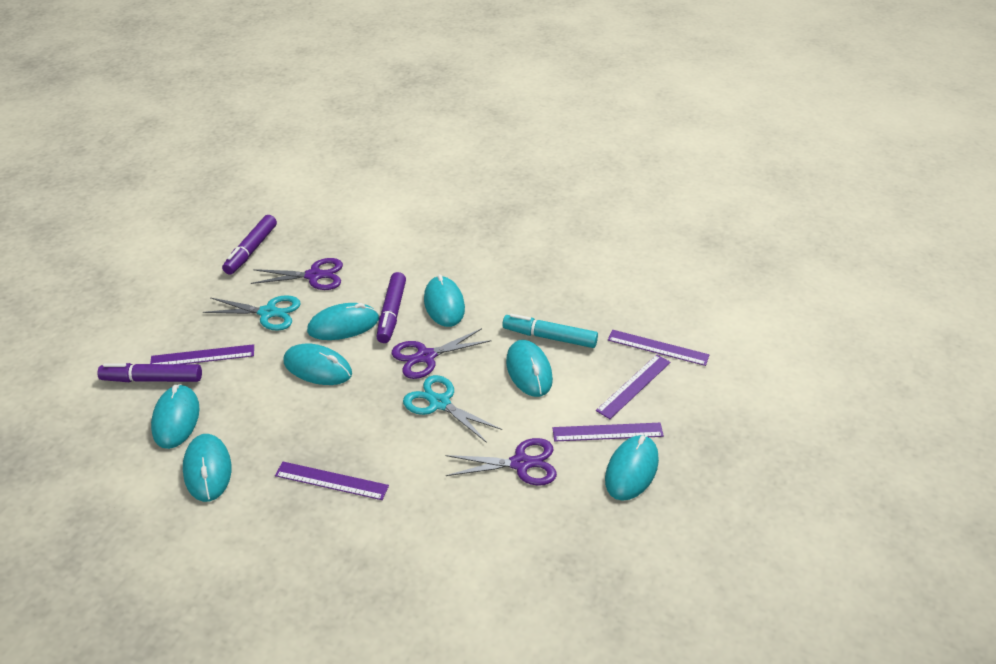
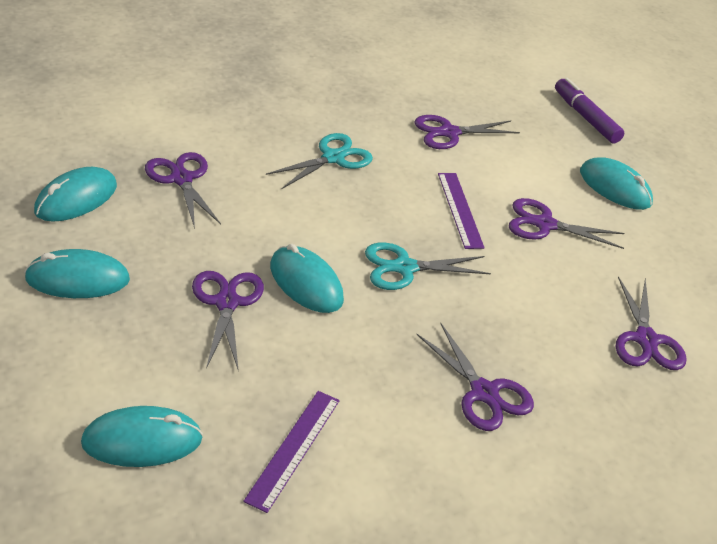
purple marker: [97,363,202,382] [222,215,277,275] [377,272,406,343] = 3 -> [555,78,624,143] = 1
purple ruler: [150,344,254,364] [275,462,389,500] [553,423,664,441] [596,355,671,419] [608,330,709,366] = 5 -> [243,391,340,513] [438,173,484,249] = 2
purple scissors: [251,258,343,290] [391,328,491,379] [445,438,557,486] = 3 -> [145,152,221,229] [192,271,264,371] [414,115,520,149] [416,323,534,431] [509,198,624,249] [616,276,687,370] = 6
turquoise marker: [502,314,598,348] = 1 -> none = 0
turquoise mouse: [151,384,200,449] [183,434,231,502] [283,344,352,385] [307,303,379,340] [424,274,465,327] [506,340,553,397] [605,435,659,501] = 7 -> [24,249,130,298] [34,167,117,222] [81,406,203,467] [270,244,344,313] [580,157,653,210] = 5

